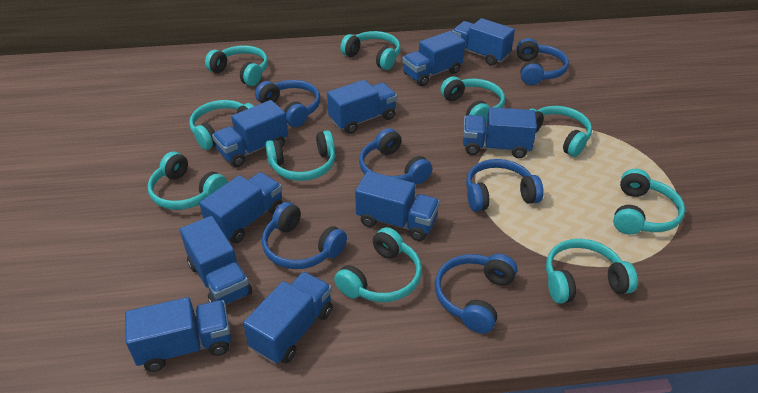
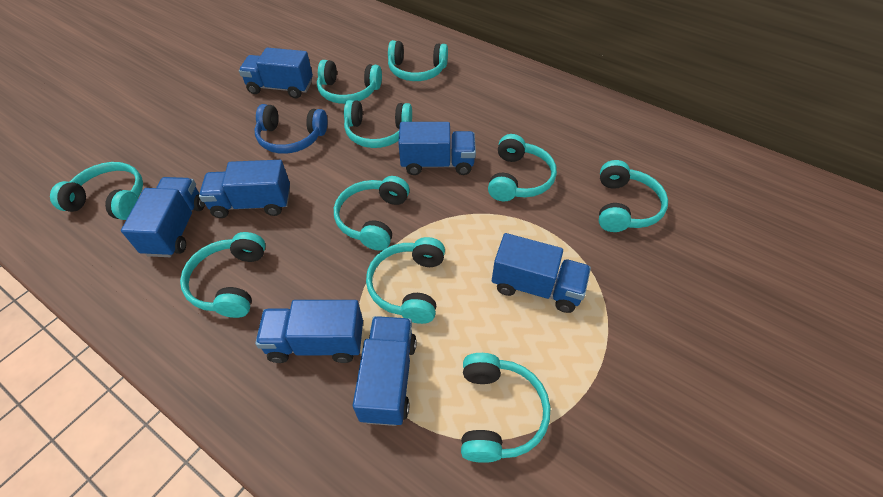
blue headphones: [255,80,320,127] [262,202,347,269] [359,128,432,184] [435,254,517,334] [466,159,544,212] [516,38,569,85] = 6 -> [255,104,328,154] = 1
blue truck: [125,297,231,372] [180,216,252,305] [199,172,283,243] [212,100,288,167] [243,272,333,364] [327,80,397,134] [355,171,440,241] [403,31,465,86] [452,18,515,66] [463,107,537,158] = 10 -> [121,177,205,257] [199,160,290,218] [239,47,313,98] [255,300,363,363] [353,316,417,426] [398,122,476,175] [492,233,591,313] = 7

